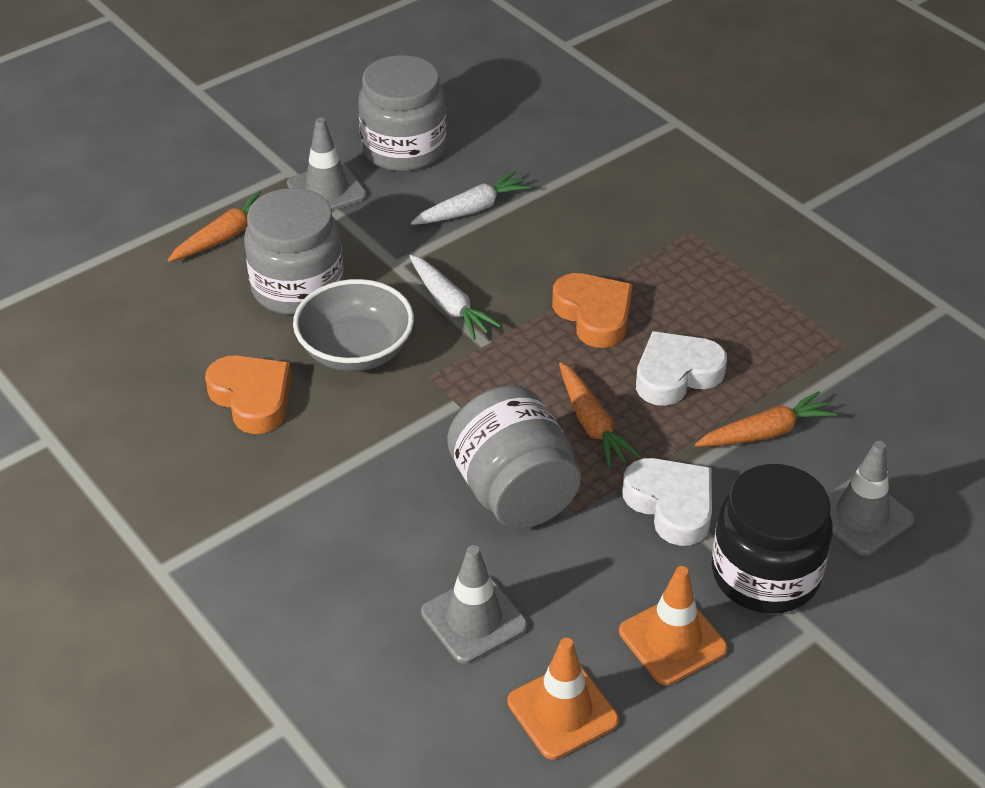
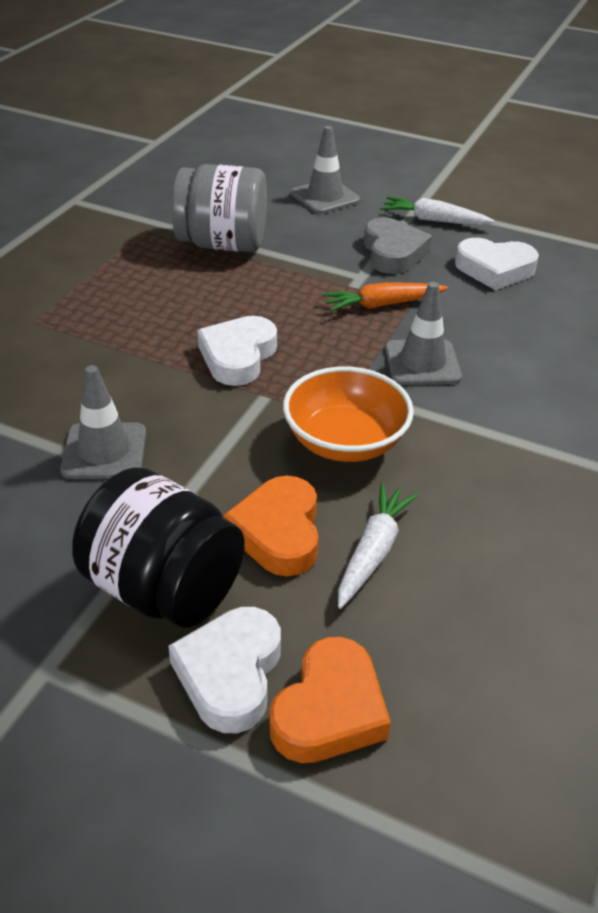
grey bowl: [293,279,414,372] = 1 -> none = 0
grey heart: none = 0 -> [364,217,432,274] = 1
grey jar: [244,188,344,315] [358,55,446,171] [447,385,581,529] = 3 -> [172,164,267,252] = 1
orange bowl: none = 0 -> [283,367,414,462] = 1
orange carrot: [168,191,261,262] [559,362,642,468] [695,391,837,447] = 3 -> [322,282,448,312] = 1
orange traffic cone: [507,638,619,760] [619,566,728,685] = 2 -> none = 0
white heart: [622,458,712,546] [636,331,727,406] = 2 -> [168,607,281,733] [197,316,277,386] [455,238,539,290] = 3

